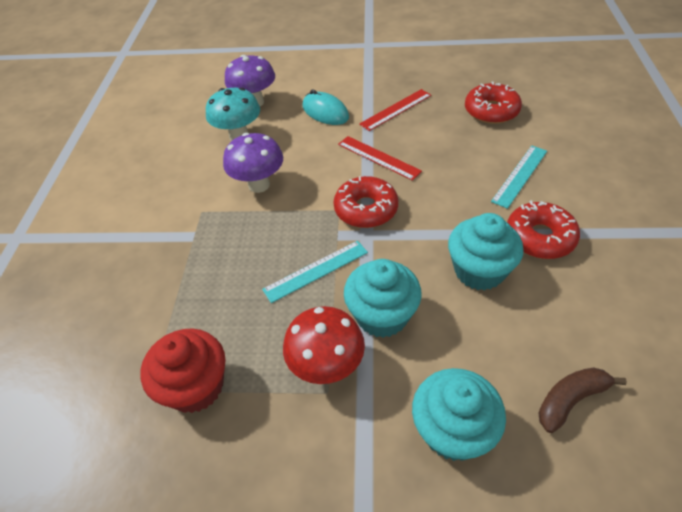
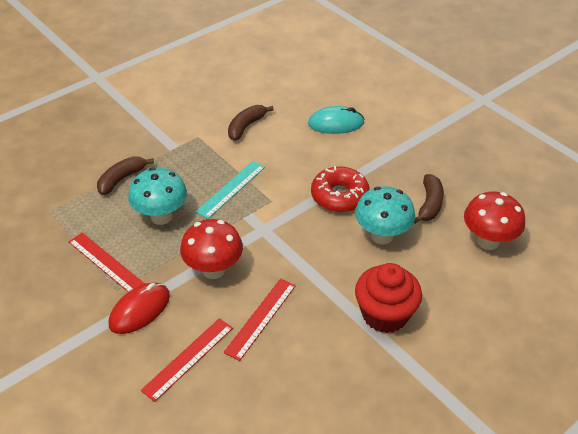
brown banana: [538,368,627,433] = 1 -> [97,156,154,195] [228,105,274,141] [414,174,444,224] = 3
purple mushroom: [223,133,283,193] [225,55,275,106] = 2 -> none = 0
red donut: [333,176,398,228] [465,81,522,124] [507,201,580,259] = 3 -> [311,166,370,212] = 1
red mouse: none = 0 -> [109,282,170,334] = 1
red mushroom: [283,306,365,384] = 1 -> [180,219,243,279] [464,192,525,250] = 2
red ruler: [338,136,422,181] [359,89,432,131] = 2 -> [69,233,145,292] [141,318,233,402] [224,278,296,361] = 3
turquoise cupcake: [344,259,422,338] [412,368,506,461] [448,213,524,291] = 3 -> none = 0
turquoise mushroom: [206,87,260,141] = 1 -> [128,167,187,225] [355,186,415,244] = 2
turquoise ruler: [262,241,368,303] [491,146,547,209] = 2 -> [195,161,265,219] = 1

